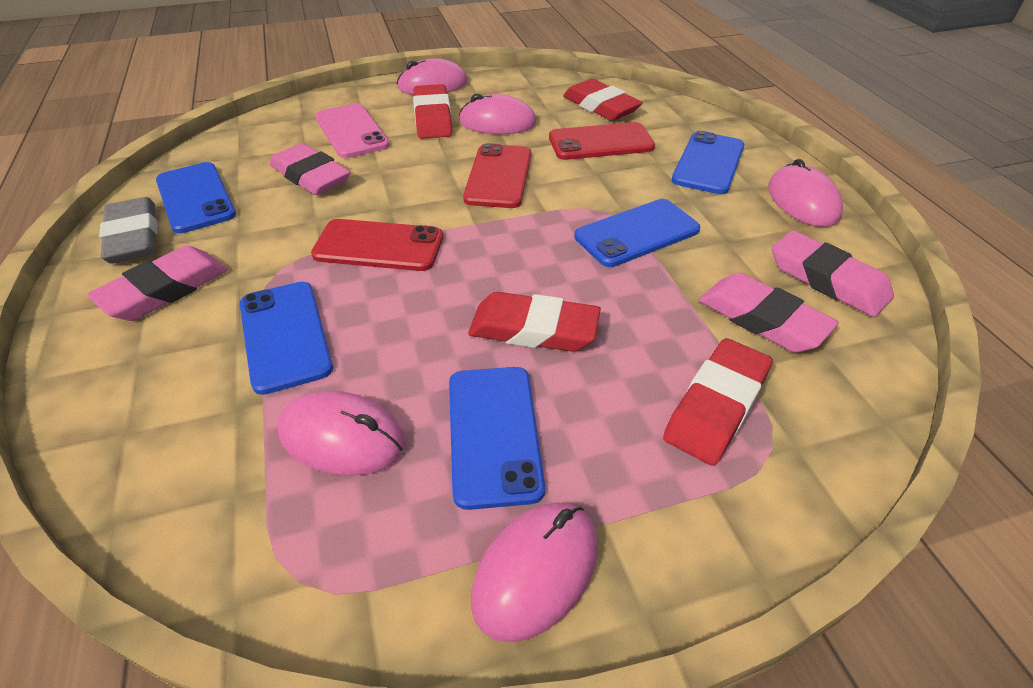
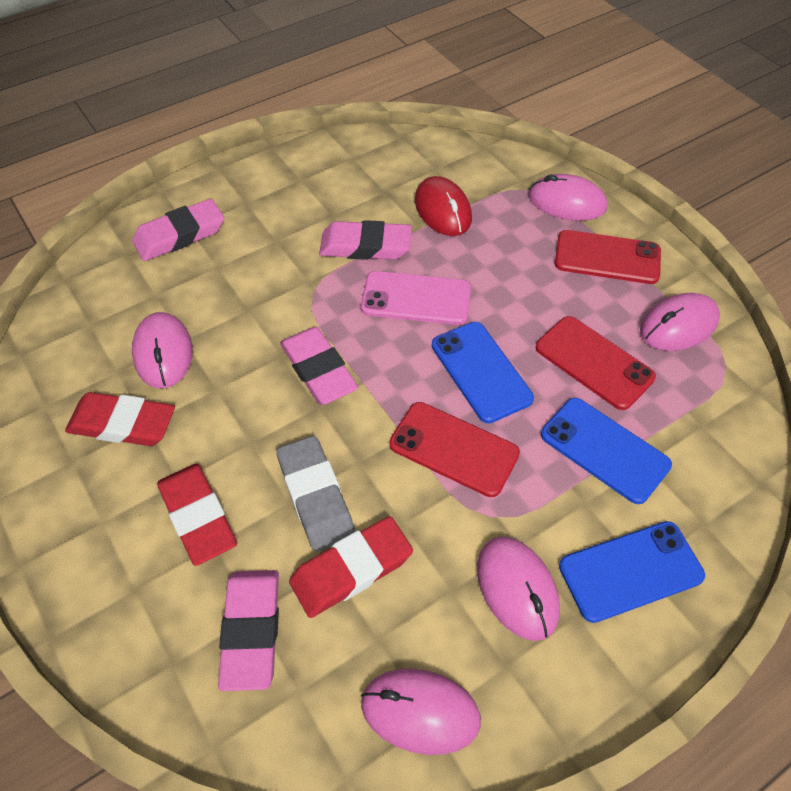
blue phone: [156,162,236,233] [240,282,333,395] [449,367,545,510] [574,199,700,267] [672,131,745,194] = 5 -> [432,322,534,423] [541,398,672,504] [559,521,705,623] = 3
red eraser: [413,84,452,139] [468,292,601,352] [563,79,643,121] [663,338,773,466] = 4 -> [65,392,175,446] [157,464,237,566] [289,516,413,618] = 3
red mouse: none = 0 -> [415,176,472,236] = 1

